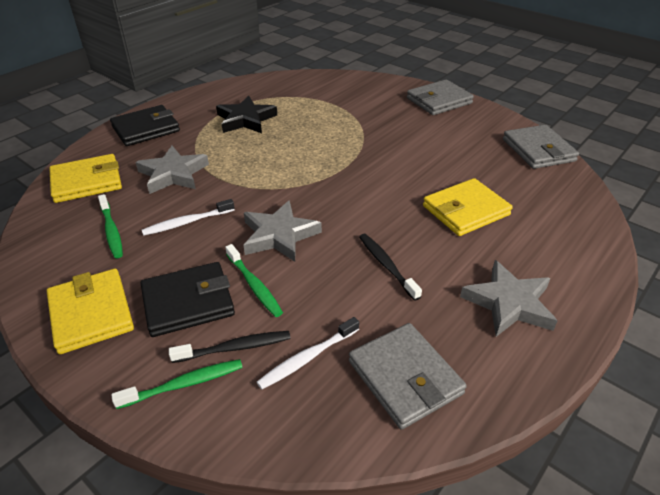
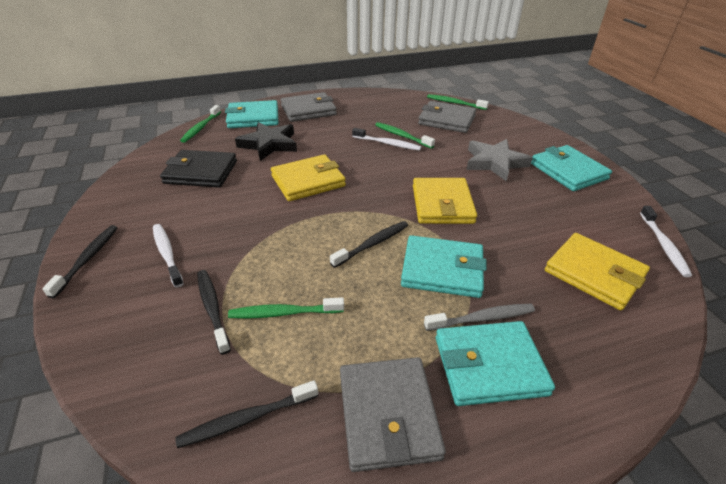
black toothbrush: [169,331,291,363] [359,234,422,301] = 2 -> [42,225,117,298] [175,380,318,448] [197,270,231,355] [330,221,408,268] = 4
black wallet: [110,105,180,146] [140,262,235,337] = 2 -> [160,150,237,187] = 1
green toothbrush: [98,194,123,258] [111,359,243,409] [225,244,283,317] = 3 -> [180,105,221,143] [228,297,344,319] [375,122,435,148] [427,94,489,110] = 4
grey star: [136,146,209,194] [243,200,322,262] [460,260,557,337] = 3 -> [466,139,533,182] = 1
grey toothbrush: none = 0 -> [424,304,535,331] = 1
turquoise wallet: none = 0 -> [225,100,278,128] [401,235,487,298] [436,321,555,406] [531,145,612,191] = 4
white toothbrush: [142,199,235,236] [257,317,359,389] = 2 -> [153,224,184,288] [352,128,421,151] [640,206,692,277] = 3

